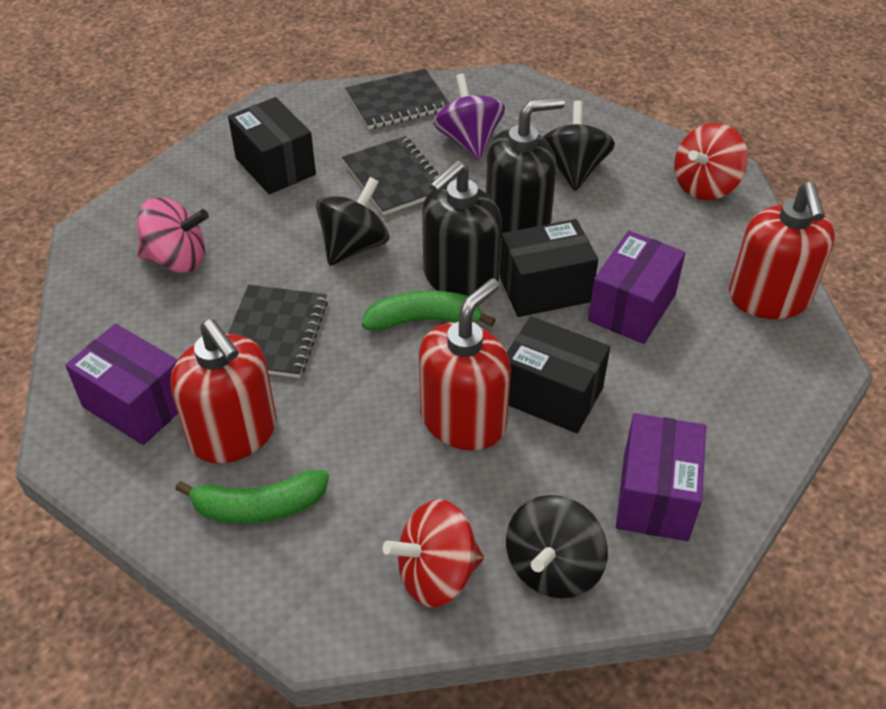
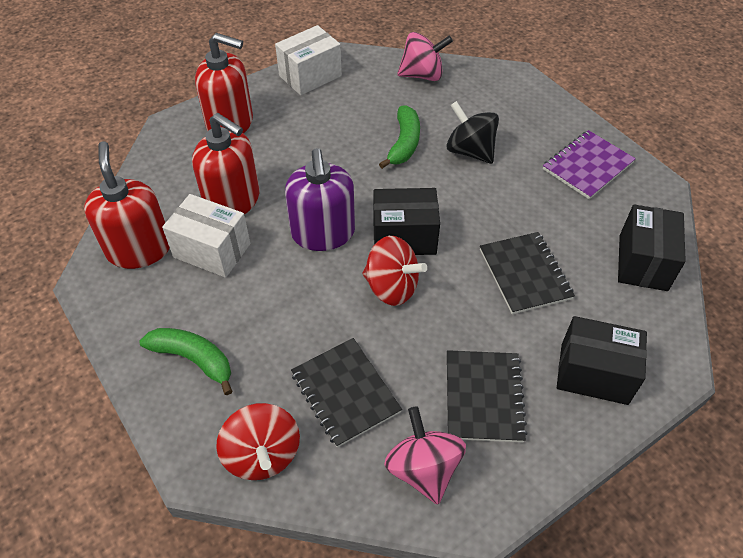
black soap dispenser: [422,160,502,296] [486,97,565,238] = 2 -> none = 0
black spinning top: [316,177,389,266] [506,495,608,599] [543,101,615,191] = 3 -> [446,101,499,164] = 1
pink spinning top: [137,197,209,273] = 1 -> [384,406,466,504] [397,32,453,81] = 2
purple box: [65,324,178,445] [588,231,685,344] [616,413,706,541] = 3 -> none = 0
purple notebook: none = 0 -> [543,130,636,199] = 1
purple soap dispenser: none = 0 -> [285,148,355,251] = 1
purple spinning top: [433,74,505,160] = 1 -> none = 0
white box: none = 0 -> [162,194,250,278] [275,25,342,95] = 2

